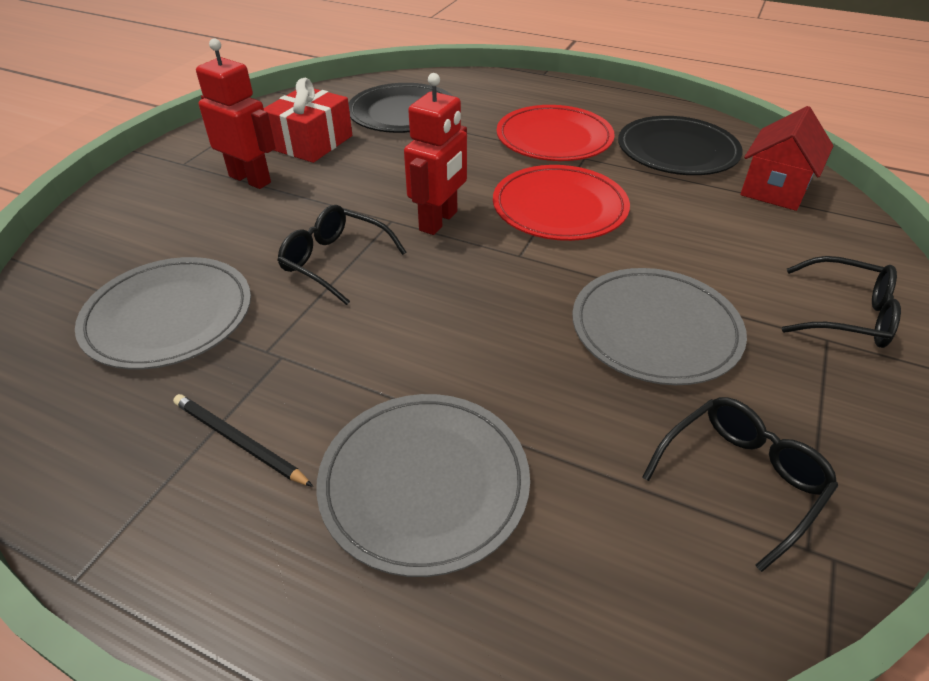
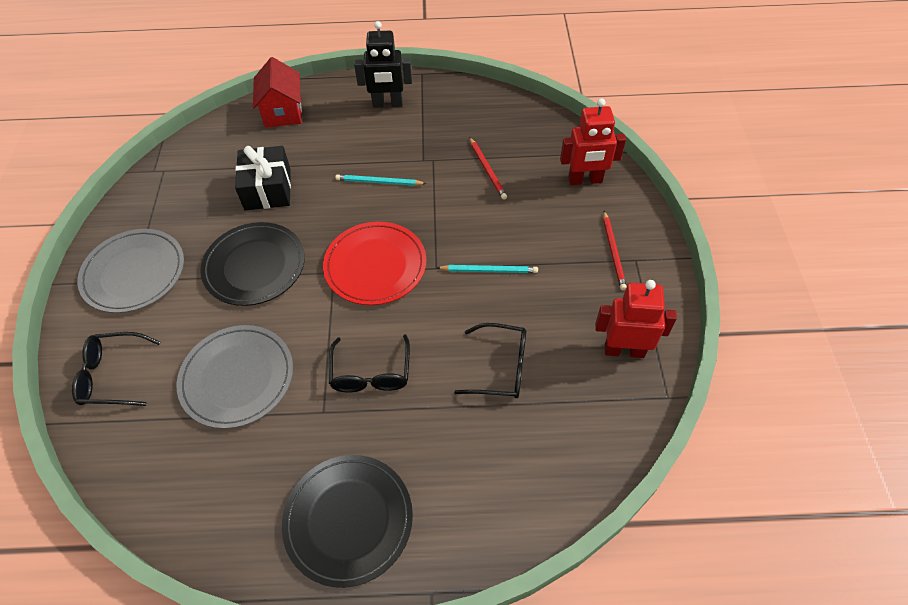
black gift: none = 0 -> [235,146,291,210] = 1
black pencil: [173,394,313,487] = 1 -> none = 0
black robot: none = 0 -> [354,21,412,108] = 1
grey plate: [75,257,251,370] [316,394,530,577] [572,268,747,385] = 3 -> [77,229,184,313] [177,325,293,429] = 2
red gift: [264,78,352,163] = 1 -> none = 0
red pencil: none = 0 -> [470,138,507,200] [603,211,627,290] = 2
red plate: [493,165,630,241] [496,105,615,161] = 2 -> [323,222,426,305] = 1
turquoise pencil: none = 0 -> [335,175,427,186] [437,265,538,273] = 2

